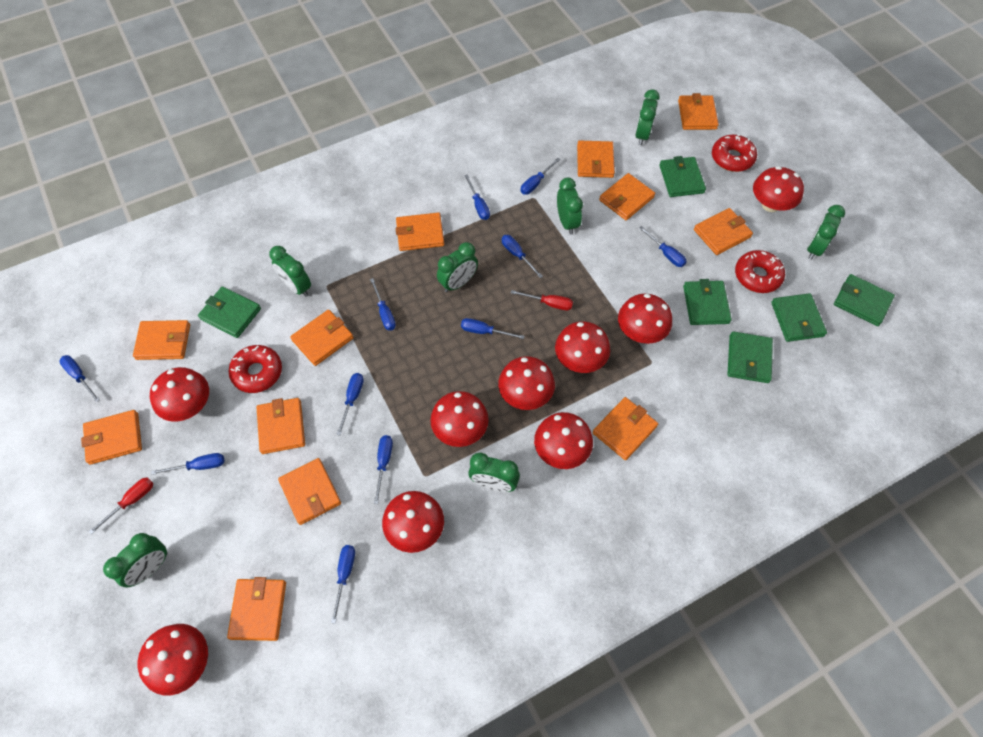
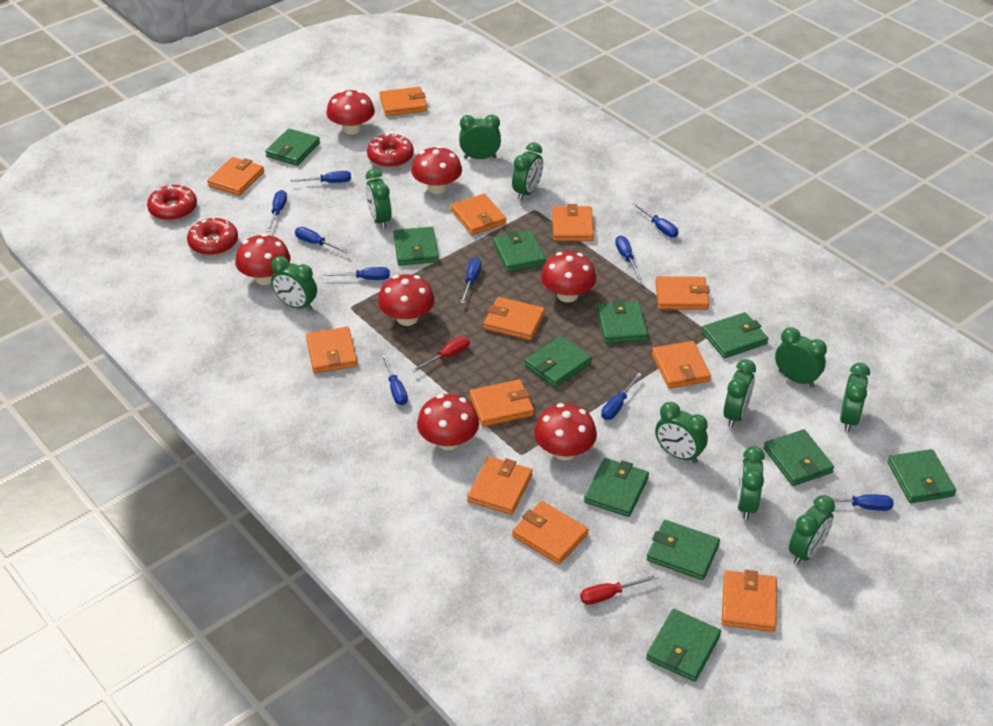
blue screwdriver: [59,355,100,402] [151,453,224,475] [331,545,355,624] [336,373,364,435] [370,278,396,331] [374,435,393,504] [461,318,524,339] [464,174,490,220] [502,235,543,278] [520,158,560,195] [639,226,686,267] = 11 -> [267,190,287,232] [290,171,351,183] [295,227,350,254] [323,267,390,280] [381,354,408,405] [460,258,481,303] [601,373,642,420] [615,236,642,279] [633,203,678,238] [813,494,893,511] = 10
green clock: [103,533,167,588] [269,246,311,297] [437,242,478,292] [468,452,520,492] [557,177,583,235] [635,89,660,145] [807,205,845,260] = 7 -> [271,256,317,311] [366,169,391,229] [459,115,501,159] [512,142,543,201] [655,402,708,463] [724,359,756,427] [737,446,765,520] [775,327,827,388] [789,495,835,565] [840,363,870,432] = 10
green wallet: [198,287,261,338] [659,156,706,197] [683,279,732,325] [727,331,773,383] [771,293,827,342] [834,274,895,326] = 6 -> [265,128,320,166] [393,227,439,266] [493,230,546,272] [524,336,592,387] [584,458,649,517] [597,300,648,343] [646,609,721,682] [647,520,720,580] [702,312,768,358] [764,429,834,486] [887,449,956,503] = 11
red mushroom: [138,624,208,695] [150,367,209,422] [382,491,444,553] [430,391,489,447] [498,356,555,410] [534,412,593,469] [555,321,610,373] [618,293,672,344] [753,166,804,212] = 9 -> [235,234,290,285] [326,90,375,135] [378,274,435,326] [411,146,462,194] [417,394,479,450] [534,403,597,460] [541,252,596,302] = 7

